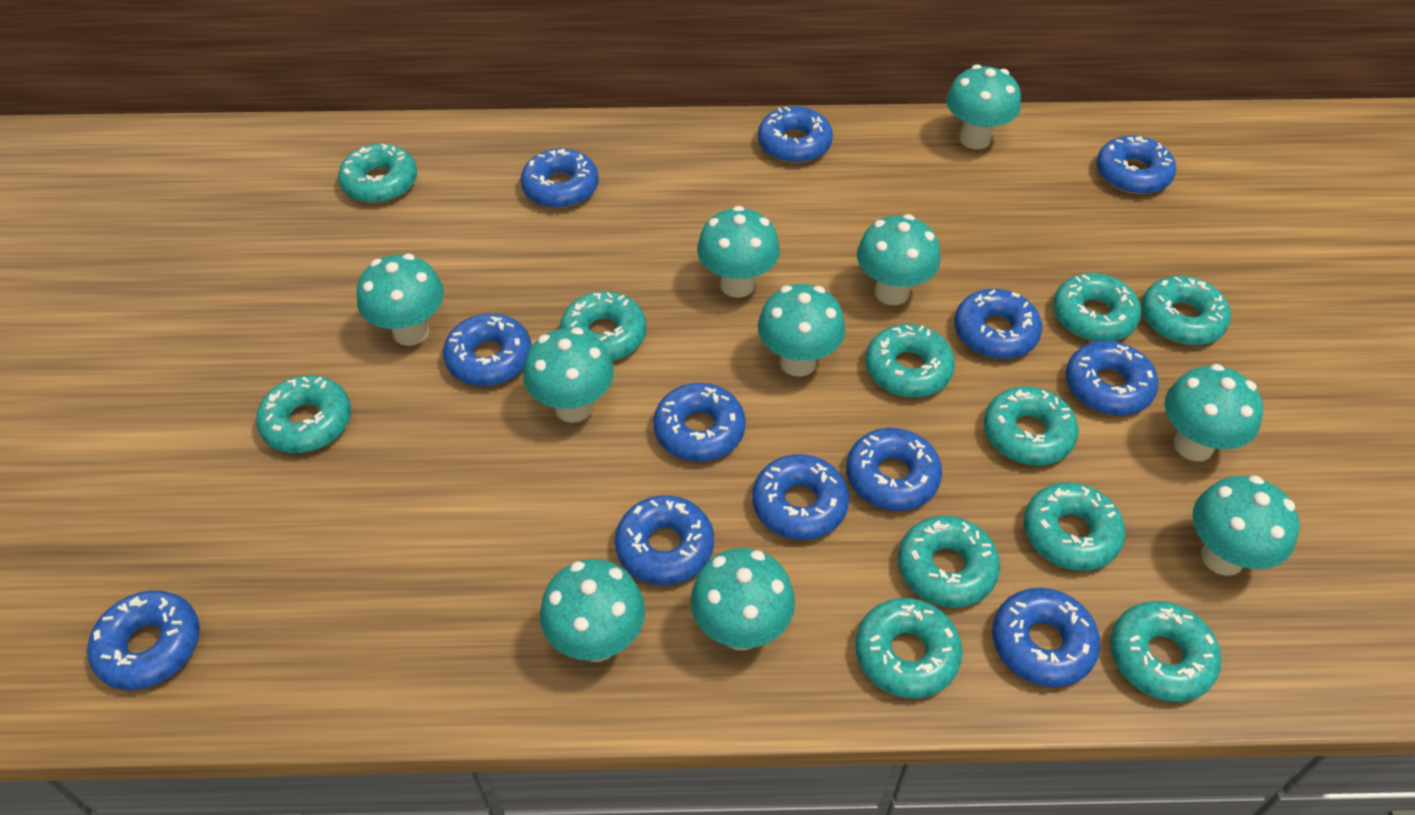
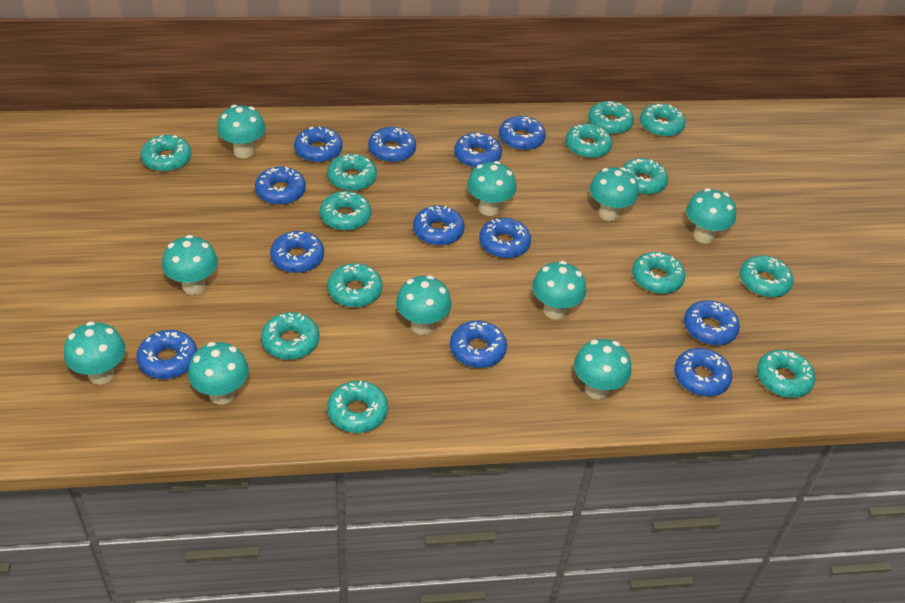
turquoise donut: [256,375,351,453] [338,143,417,203] [560,292,646,361] [855,598,963,698] [865,324,955,398] [898,516,1000,608] [984,386,1079,466] [1024,482,1125,571] [1053,273,1141,342] [1110,601,1221,702] [1141,276,1231,345] = 11 -> [140,135,192,172] [261,312,319,360] [320,191,371,231] [327,154,377,191] [327,263,383,307] [327,381,388,433] [565,123,612,159] [588,101,634,135] [622,158,668,195] [632,252,685,294] [640,103,686,137] [740,255,793,297] [757,350,815,398] = 13

